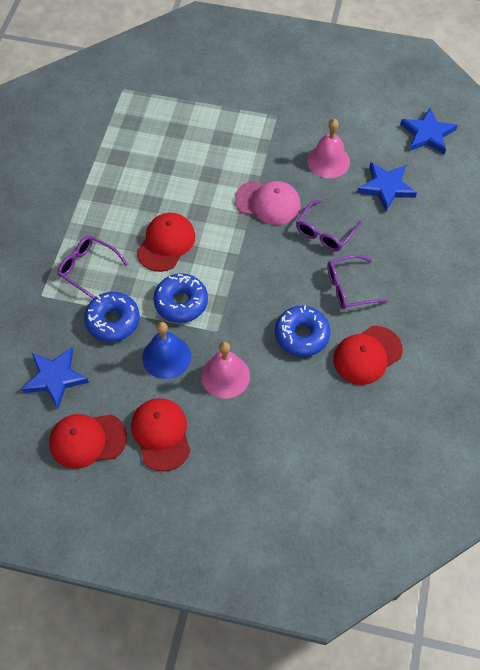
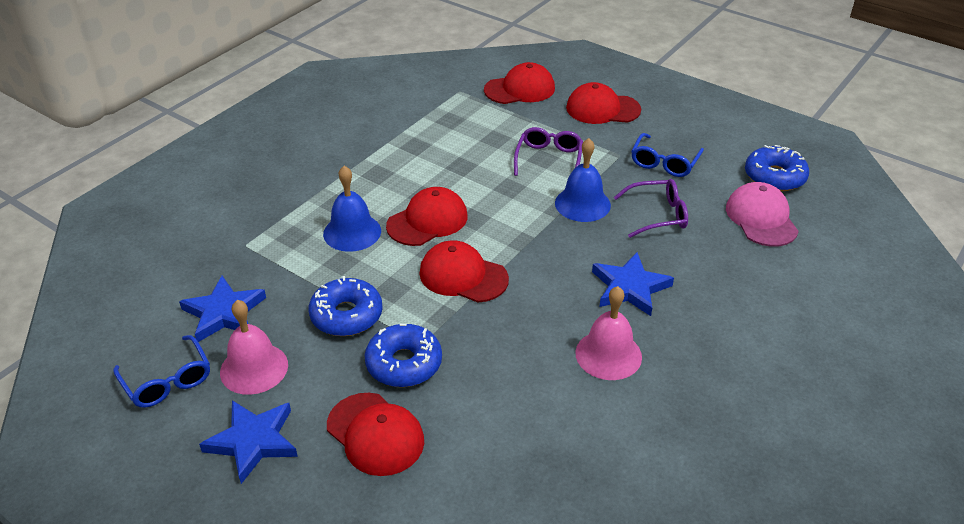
blue bell: [143,322,191,379] = 1 -> [323,166,381,252] [555,138,611,222] = 2
blue glasses: none = 0 -> [113,335,210,408] [631,133,704,177] = 2
purple glasses: [58,236,128,299] [296,200,362,251] [327,255,388,309] = 3 -> [514,127,583,176] [614,179,688,238] = 2
red cap: [49,414,127,469] [131,398,190,471] [137,213,195,272] [333,326,403,385] = 4 -> [327,393,424,476] [386,187,468,246] [419,240,509,302] [484,62,555,104] [566,82,641,124] = 5

